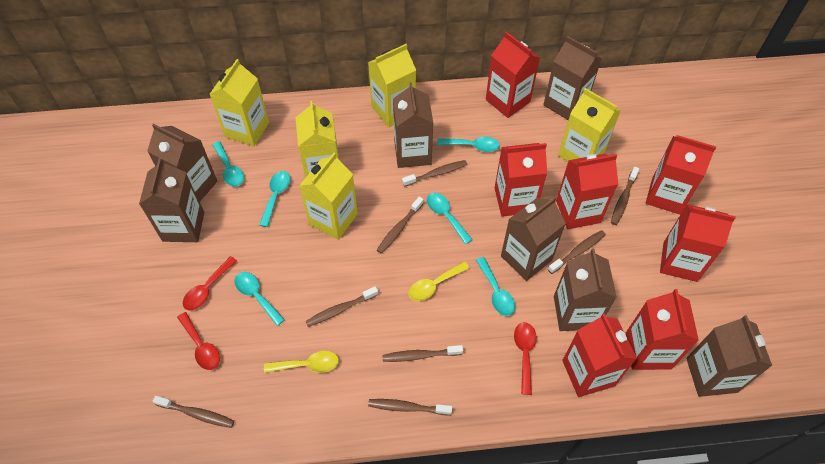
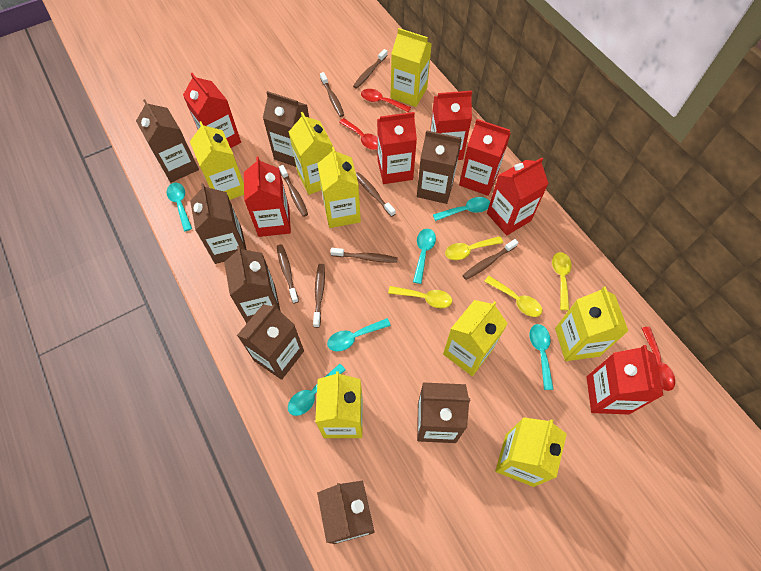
brown carton: [139,158,204,242] [147,124,217,202] [393,82,433,168] [501,197,566,281] [543,36,602,120] [554,249,617,331] [686,315,772,397] = 7 -> [136,99,199,183] [190,183,247,264] [224,246,281,323] [237,304,304,380] [263,91,309,167] [317,481,375,544] [417,130,462,204] [417,382,470,443] = 8
yellow carton: [209,59,269,146] [295,101,339,178] [299,152,358,240] [368,44,416,127] [558,88,621,162] = 5 -> [190,121,244,200] [289,112,333,195] [315,371,363,438] [318,147,361,228] [391,28,432,107] [443,300,508,376] [495,417,567,487] [555,287,628,361] = 8
yellow spoon: [264,351,339,373] [408,261,470,301] = 2 -> [388,286,452,308] [445,236,503,260] [484,276,542,317] [552,252,572,311] = 4

